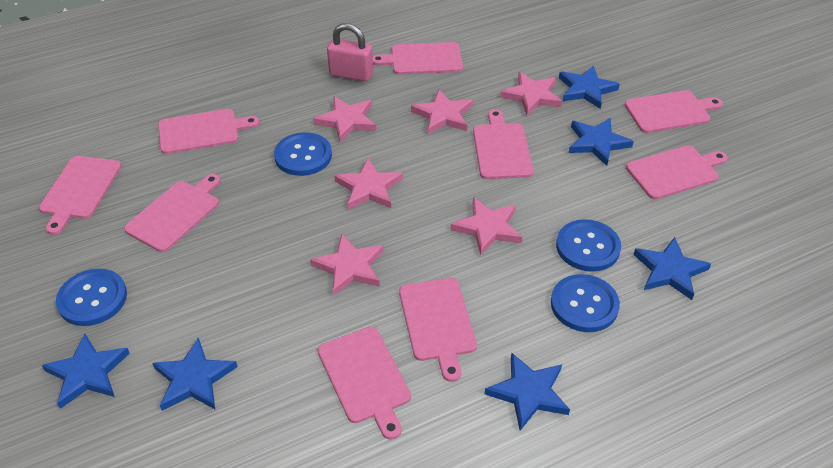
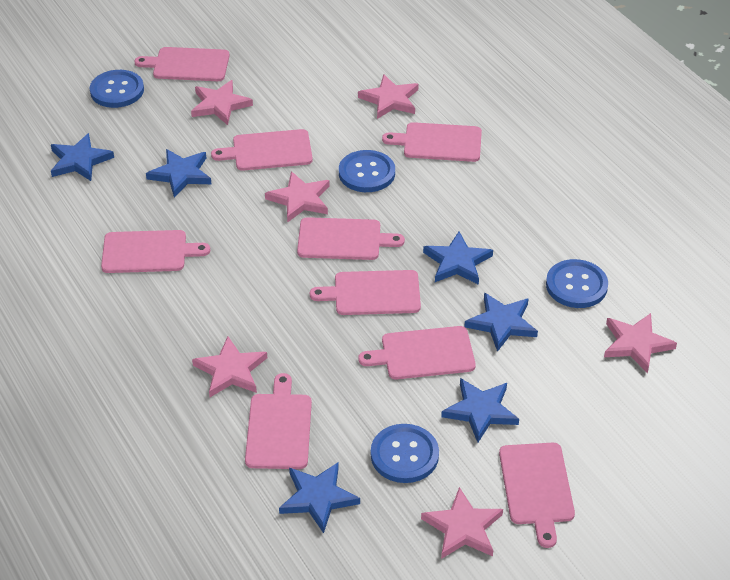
pink padlock: [327,23,373,81] = 1 -> none = 0

